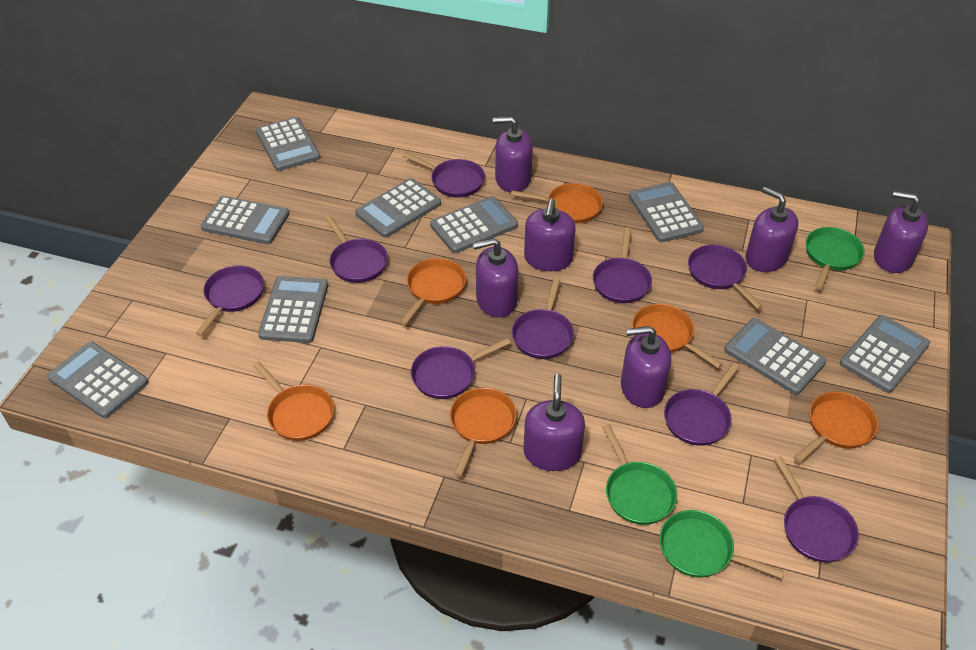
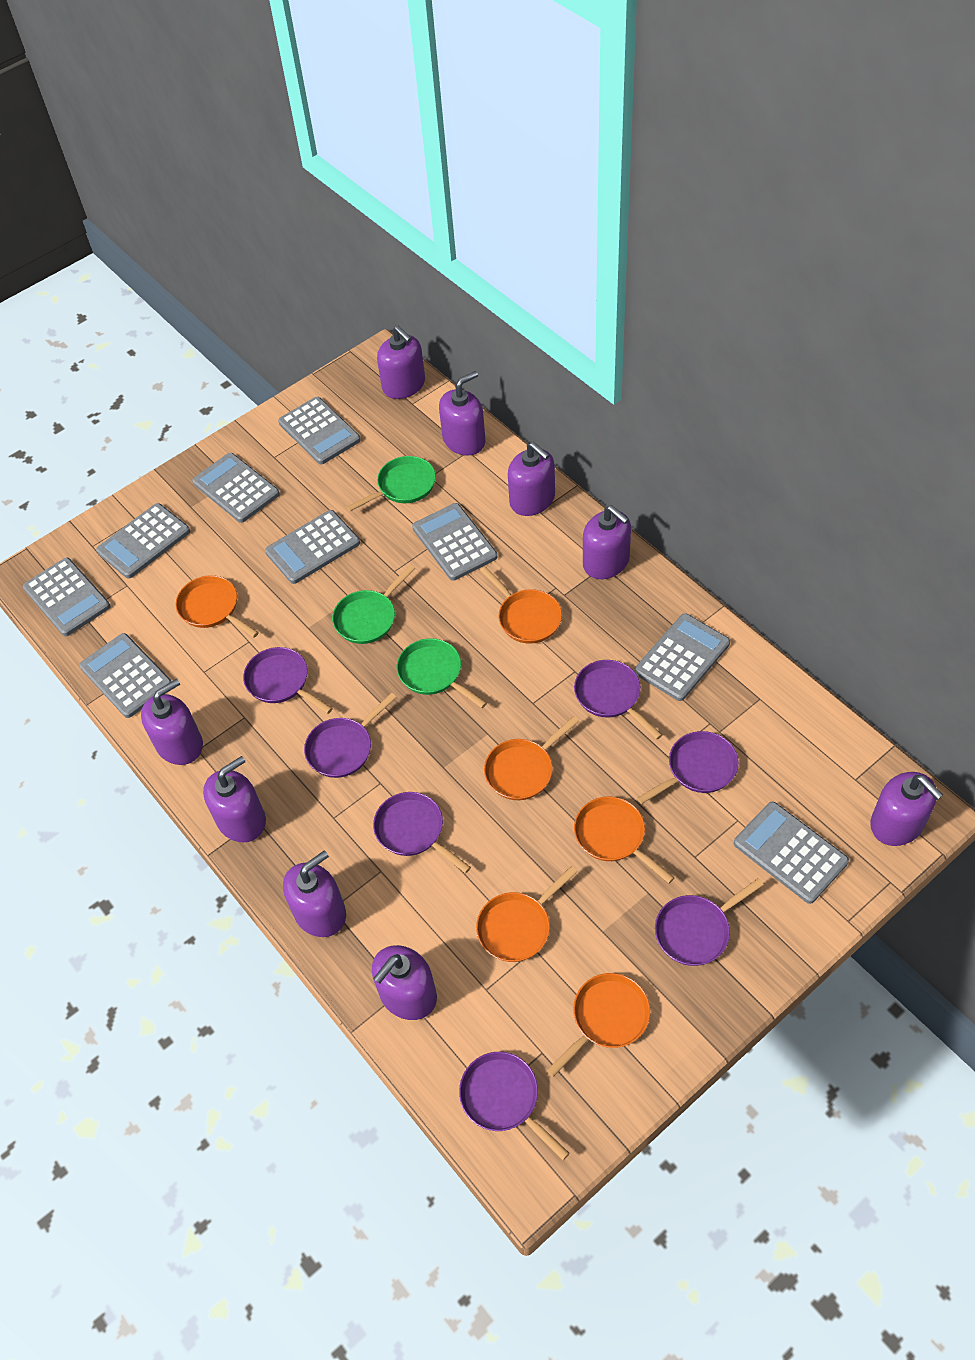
purple pan: [195,265,264,336] [325,215,388,283] [403,152,485,198] [411,338,510,399] [512,277,574,359] [593,228,652,303] [664,363,739,446] [688,245,763,309] [774,456,859,563] = 9 -> [243,647,333,714] [304,693,397,778] [373,792,471,873] [459,1052,570,1160] [574,660,662,739] [637,731,739,804] [655,878,764,966] = 7
purple soap dispenser: [473,238,518,317] [493,116,533,192] [524,199,576,271] [524,374,585,471] [621,326,671,408] [746,187,798,272] [874,191,928,273] = 7 -> [141,679,203,765] [203,756,266,842] [283,851,346,937] [372,945,437,1020] [377,326,425,399] [439,371,485,456] [508,442,555,516] [583,505,631,579] [870,772,943,846] = 9

